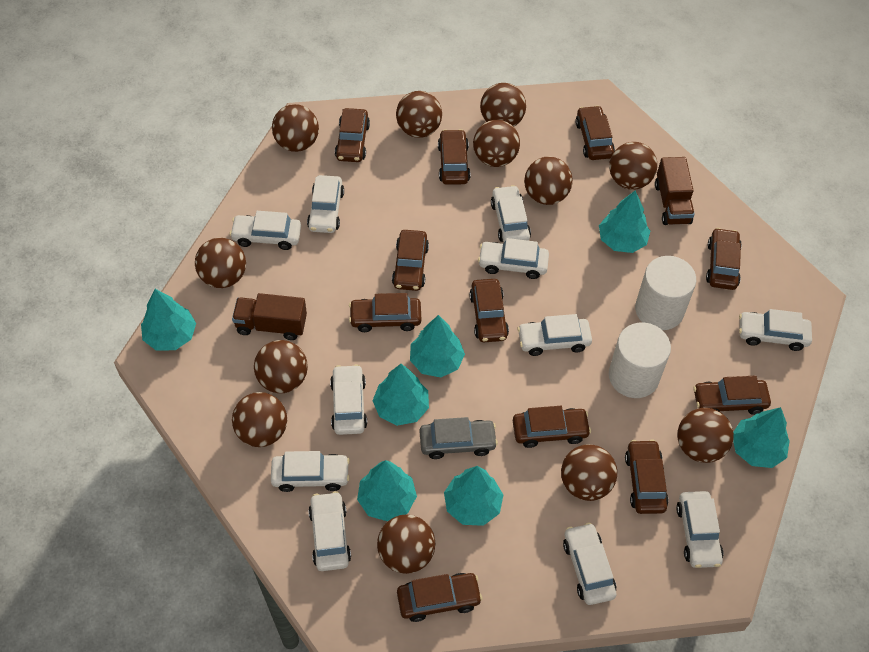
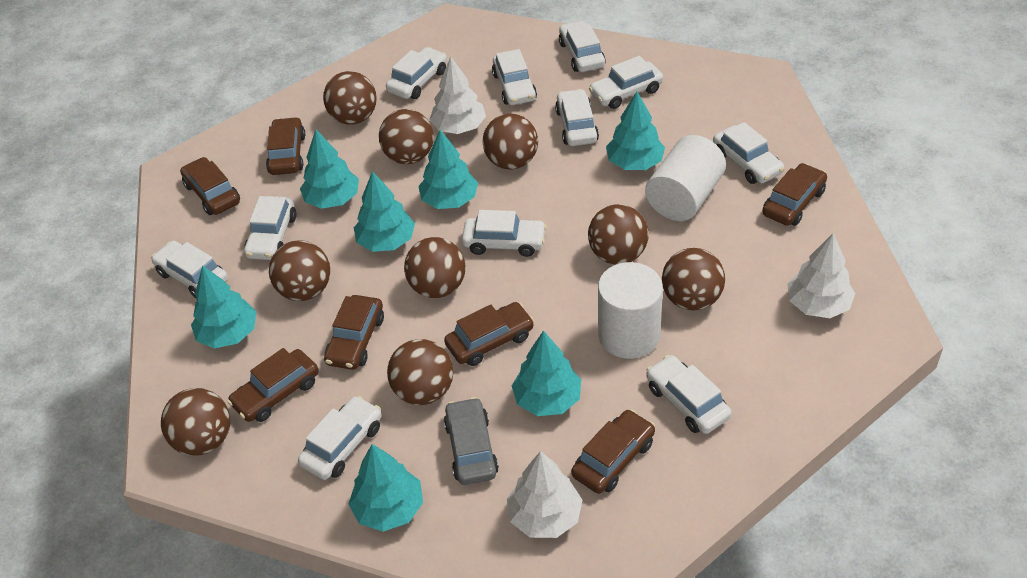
brown ball: [195,238,246,288] [232,392,287,447] [254,340,308,393] [272,104,319,152] [377,514,435,574] [396,91,442,138] [473,120,520,167] [480,83,526,127] [524,157,573,205] [561,444,617,501] [609,142,657,190] [677,408,734,463] = 12 -> [161,388,230,455] [269,240,330,301] [323,71,377,124] [379,109,434,164] [387,339,453,405] [404,237,466,298] [483,113,538,170] [588,204,649,265] [662,248,725,310] = 9
brown car: [335,108,370,162] [349,293,421,332] [392,230,429,291] [397,573,482,622] [438,129,470,185] [469,279,509,342] [513,406,591,448] [575,105,615,160] [625,439,669,514] [693,376,771,415] [706,228,742,290] = 11 -> [180,157,240,215] [227,348,319,422] [266,117,305,175] [324,295,384,370] [444,302,534,366] [571,409,655,494] [762,163,827,226] = 7
brown truck: [232,293,307,340] [655,157,695,225] = 2 -> none = 0
white tree: none = 0 -> [430,56,486,134] [507,451,582,538] [787,233,855,318] = 3

